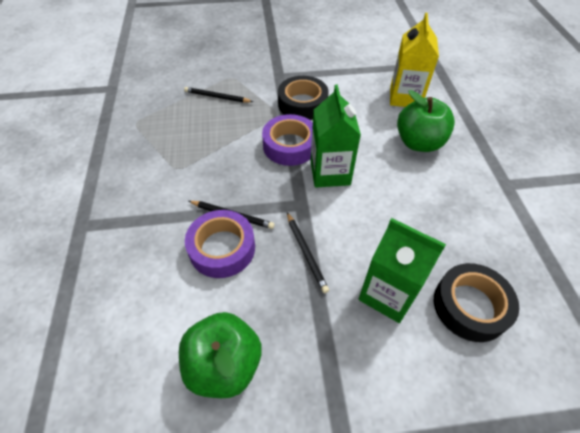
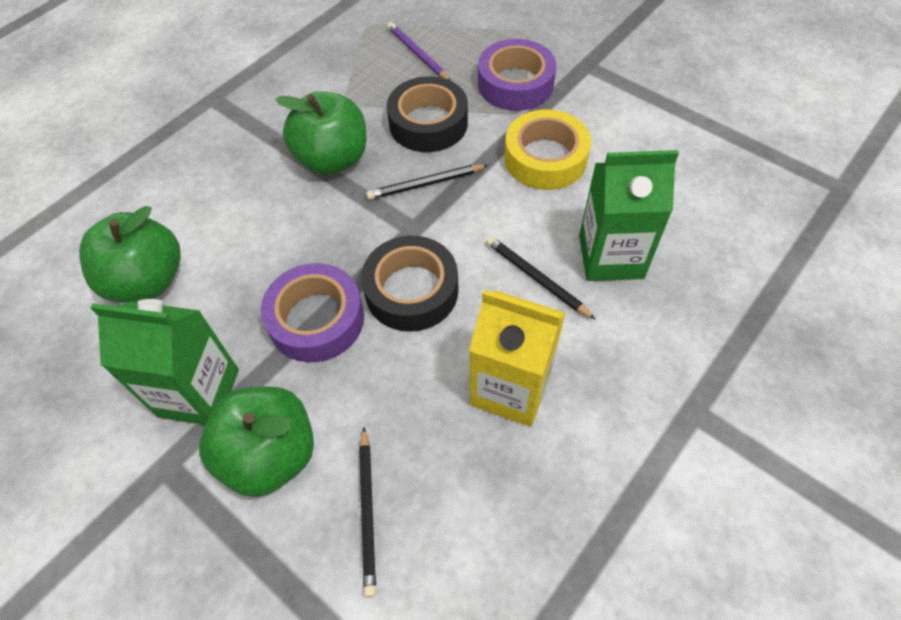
green apple: [179,312,262,398] [397,90,455,152] = 2 -> [79,206,181,303] [199,386,314,497] [275,91,367,175] = 3
purple pencil: none = 0 -> [387,22,451,81] = 1
yellow tape: none = 0 -> [504,109,591,190] = 1

